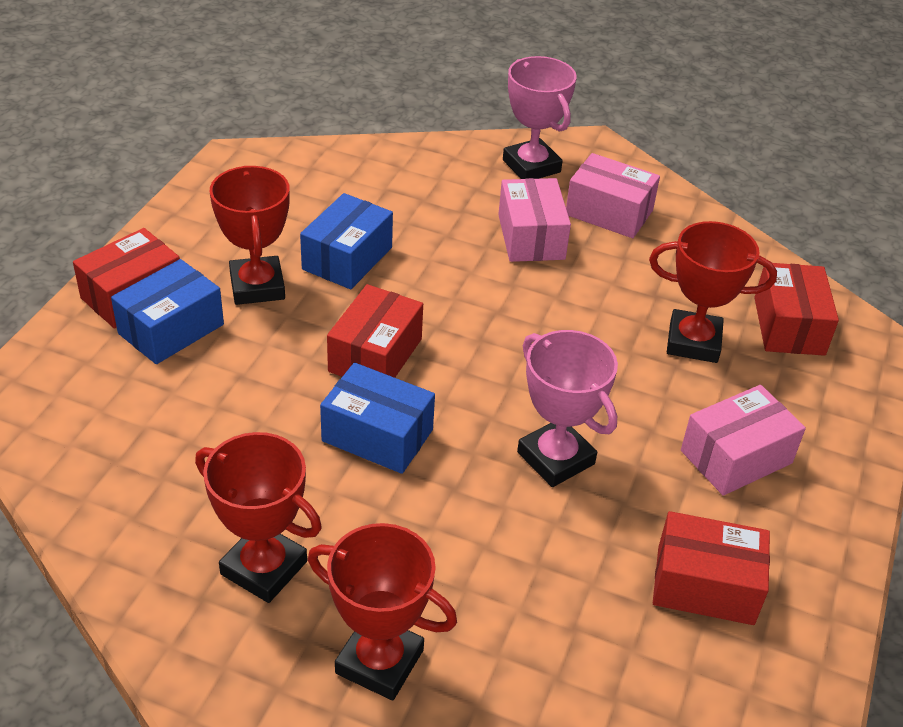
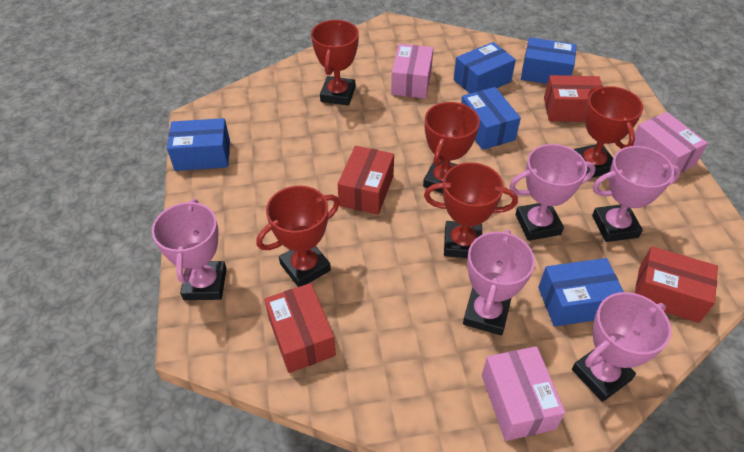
blue box: [111,259,224,364] [300,193,393,289] [320,363,435,474] = 3 -> [167,118,230,171] [454,42,516,93] [461,87,521,150] [521,37,577,84] [538,258,624,326] = 5
pink trophy: [503,56,577,179] [517,330,618,487] = 2 -> [152,199,227,300] [463,229,535,335] [509,144,596,241] [572,292,671,402] [592,146,681,242] = 5
red trophy: [195,432,322,603] [210,166,290,305] [308,523,457,700] [649,221,777,363] = 4 -> [257,186,340,287] [311,20,359,106] [423,102,480,193] [424,163,518,258] [573,86,643,178] = 5

